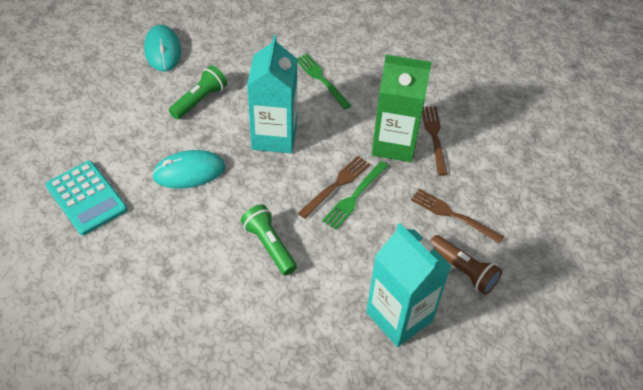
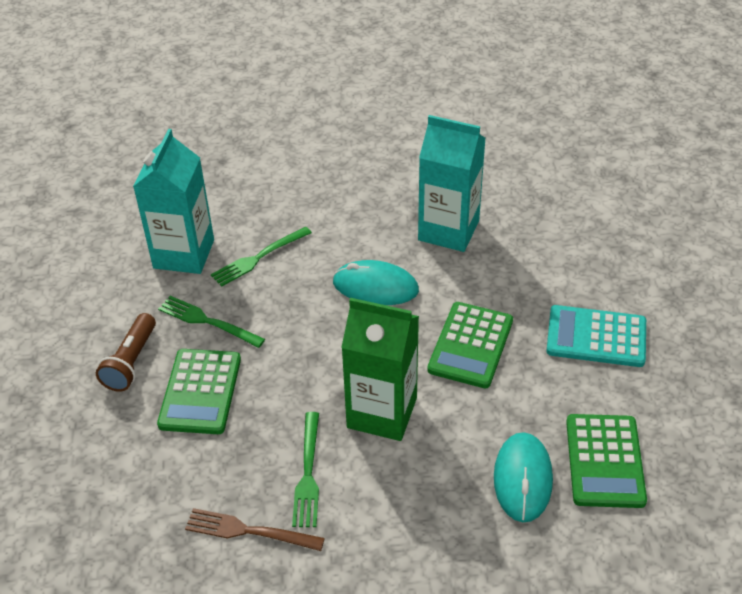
brown fork: [298,156,370,219] [411,189,504,244] [422,106,448,176] = 3 -> [185,508,325,551] = 1
green calculator: none = 0 -> [157,349,241,434] [427,302,513,388] [566,414,647,508] = 3
green flashlight: [169,65,227,119] [241,204,297,275] = 2 -> none = 0
green fork: [297,54,351,110] [322,161,388,230] = 2 -> [158,296,265,348] [211,226,312,287] [292,412,319,527] = 3

